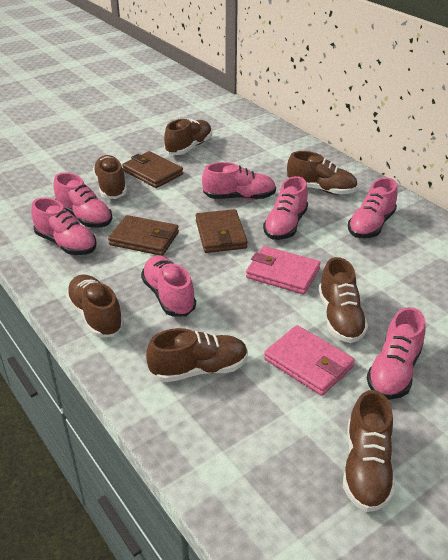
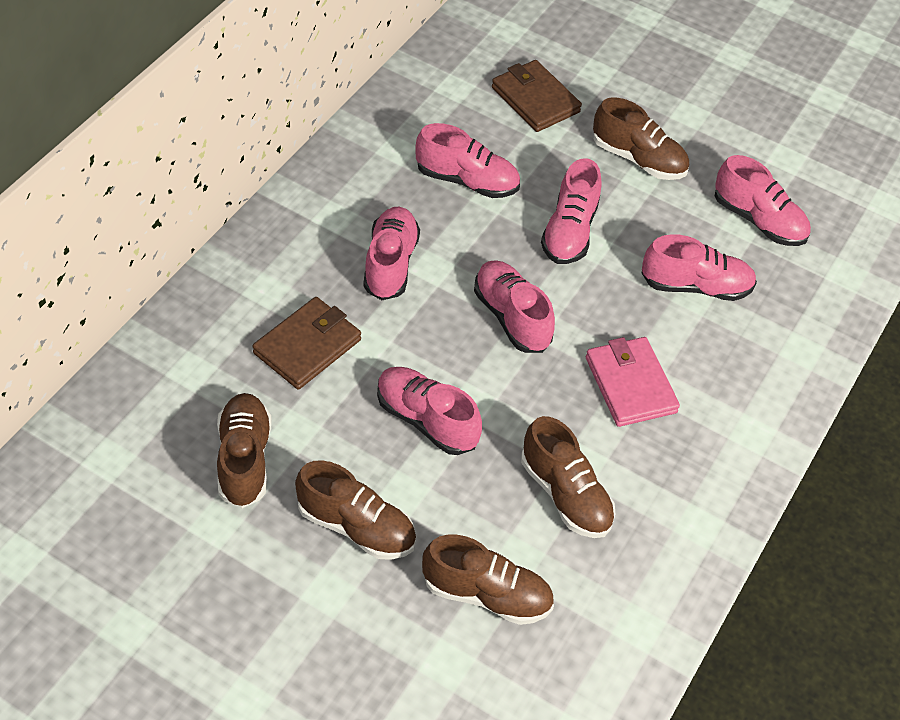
brown shoe: [66,274,124,338] [93,155,127,199] [146,328,248,382] [164,118,212,155] [287,151,358,195] [319,257,368,343] [343,390,395,512] = 7 -> [217,393,272,508] [295,460,416,560] [422,535,554,625] [521,416,615,538] [593,97,689,180] = 5
brown wallet: [108,215,179,256] [122,151,183,188] [196,209,248,253] = 3 -> [253,297,361,389] [492,60,582,132] = 2
pink wallet: [246,246,321,295] [264,325,355,396] = 2 -> [586,337,680,427] = 1

